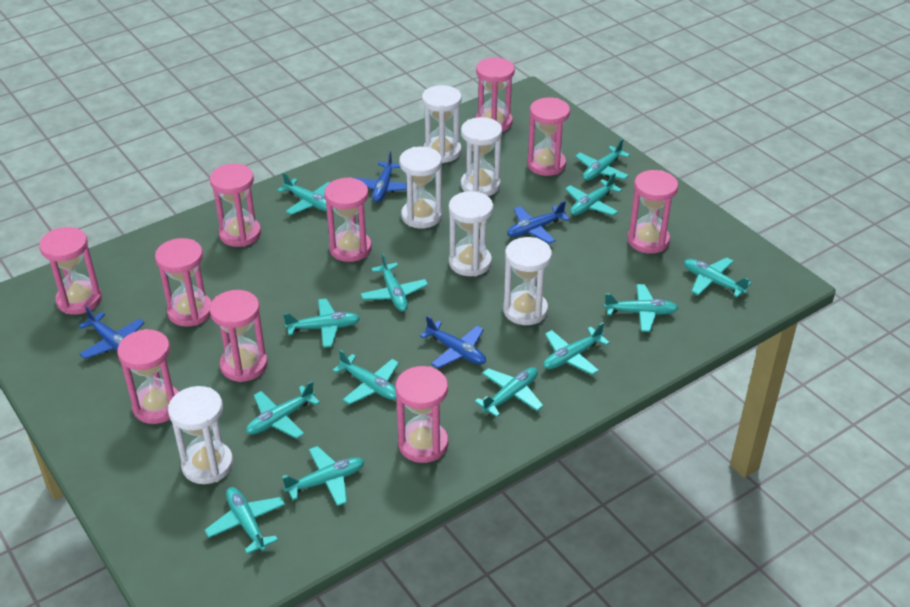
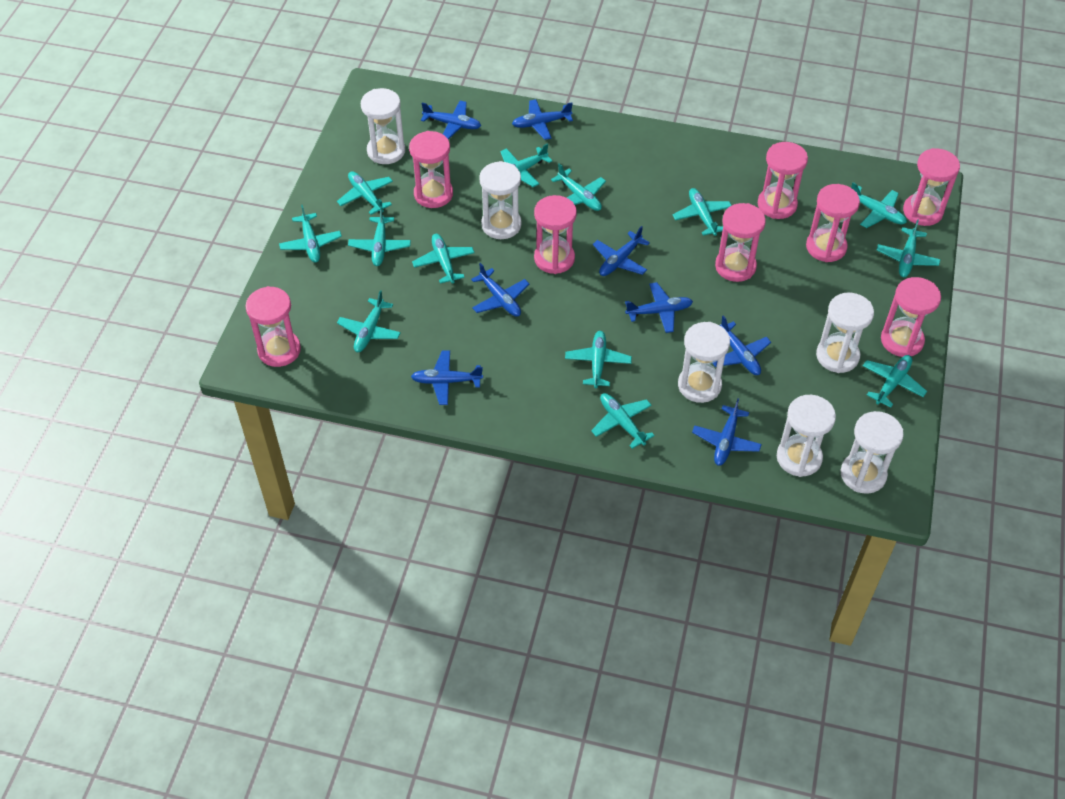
blue plane: [79,306,144,359] [354,151,407,202] [420,316,486,368] [507,201,570,243] = 4 -> [411,351,483,405] [421,101,481,140] [471,263,529,317] [512,99,573,140] [593,226,650,276] [625,282,693,333] [692,398,762,466] [712,315,771,375] = 8
pink hourglass: [39,227,102,315] [117,329,179,424] [155,238,212,327] [210,164,261,247] [210,290,268,382] [324,177,372,262] [396,366,448,463] [476,57,515,132] [527,97,570,176] [627,170,678,253] = 10 -> [245,286,301,367] [409,131,453,208] [534,195,577,274] [715,203,766,282] [758,142,808,219] [806,184,860,262] [881,277,941,357] [903,148,960,226] = 8

